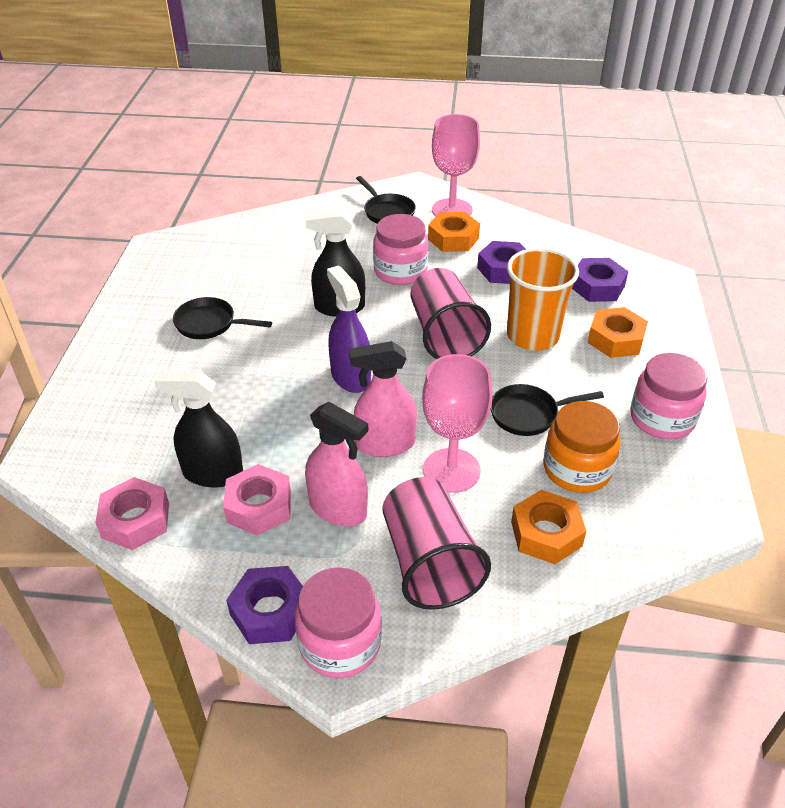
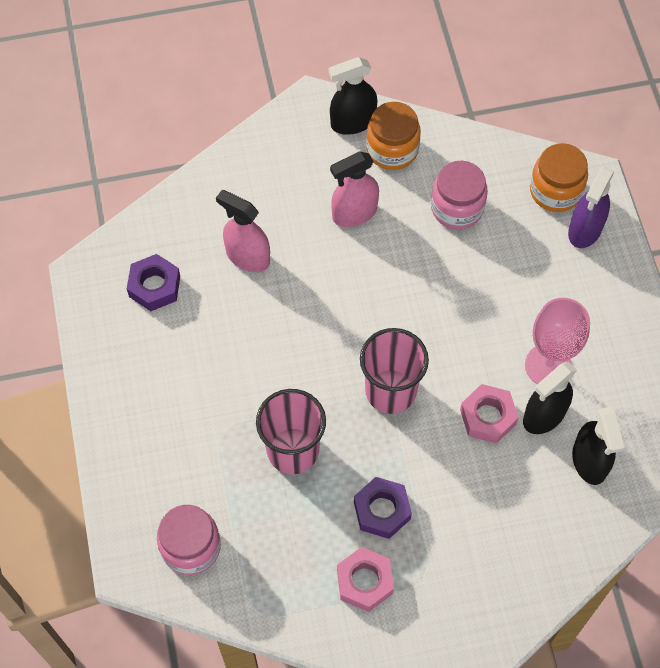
black pan: [173,297,272,339] [356,176,416,224] [491,384,604,436] = 3 -> none = 0
black spray bottle: [154,371,243,488] [305,210,365,317] = 2 -> [329,57,377,135] [523,362,577,434] [572,407,624,485] = 3
orange cup: [507,248,579,351] = 1 -> none = 0
orange jar: [544,401,620,493] = 1 -> [366,102,421,170] [530,143,588,212] = 2
orange nut: [428,212,480,252] [511,490,586,564] [588,307,648,358] = 3 -> none = 0
pink goblet: [422,354,492,493] [432,114,480,216] = 2 -> [525,298,590,384] = 1
pink jar: [295,567,382,678] [373,214,428,285] [630,353,707,440] = 3 -> [157,505,221,575] [431,161,488,229] = 2
purple nut: [226,566,303,644] [477,241,526,284] [572,258,628,302] = 3 -> [127,254,180,311] [354,477,412,539] = 2

